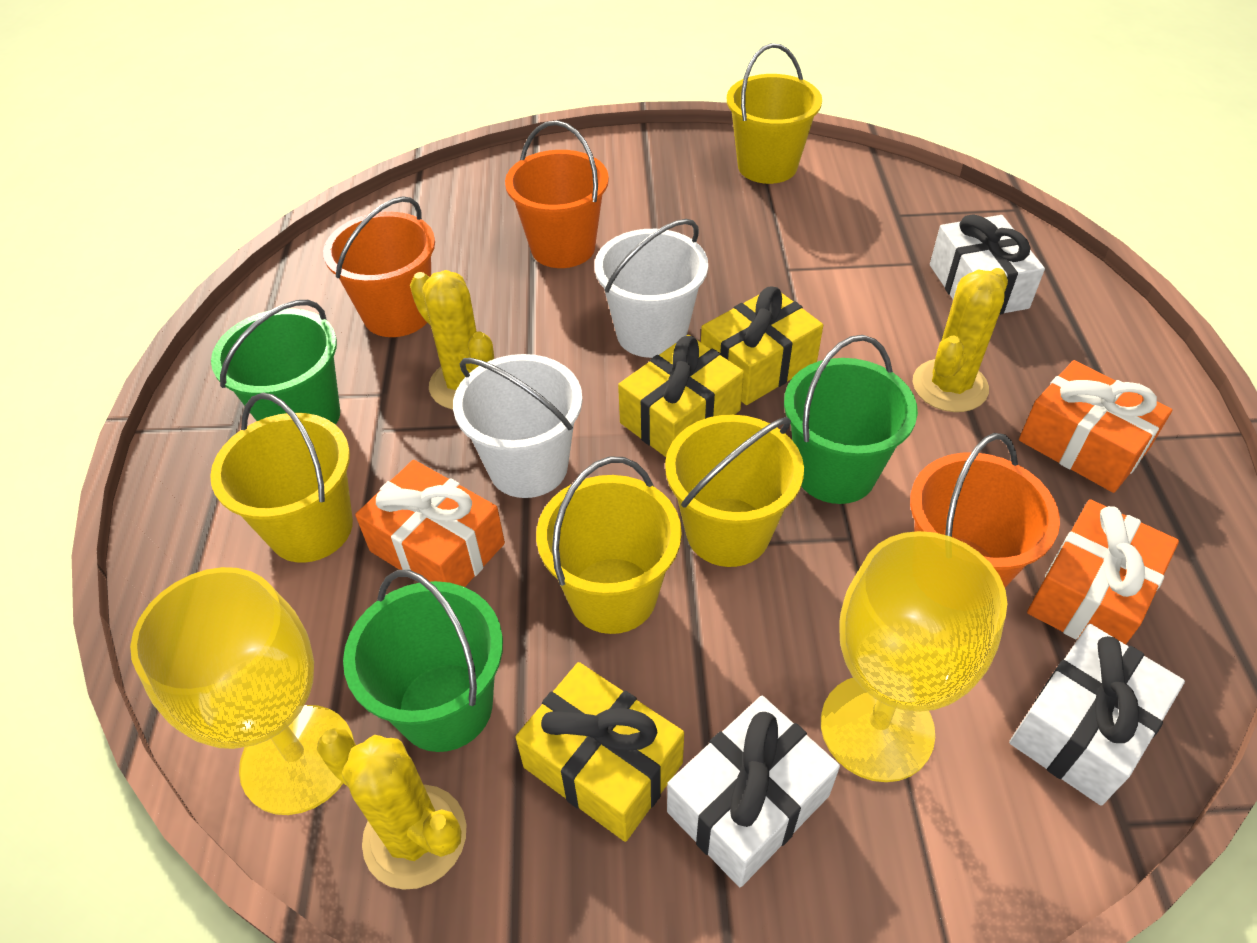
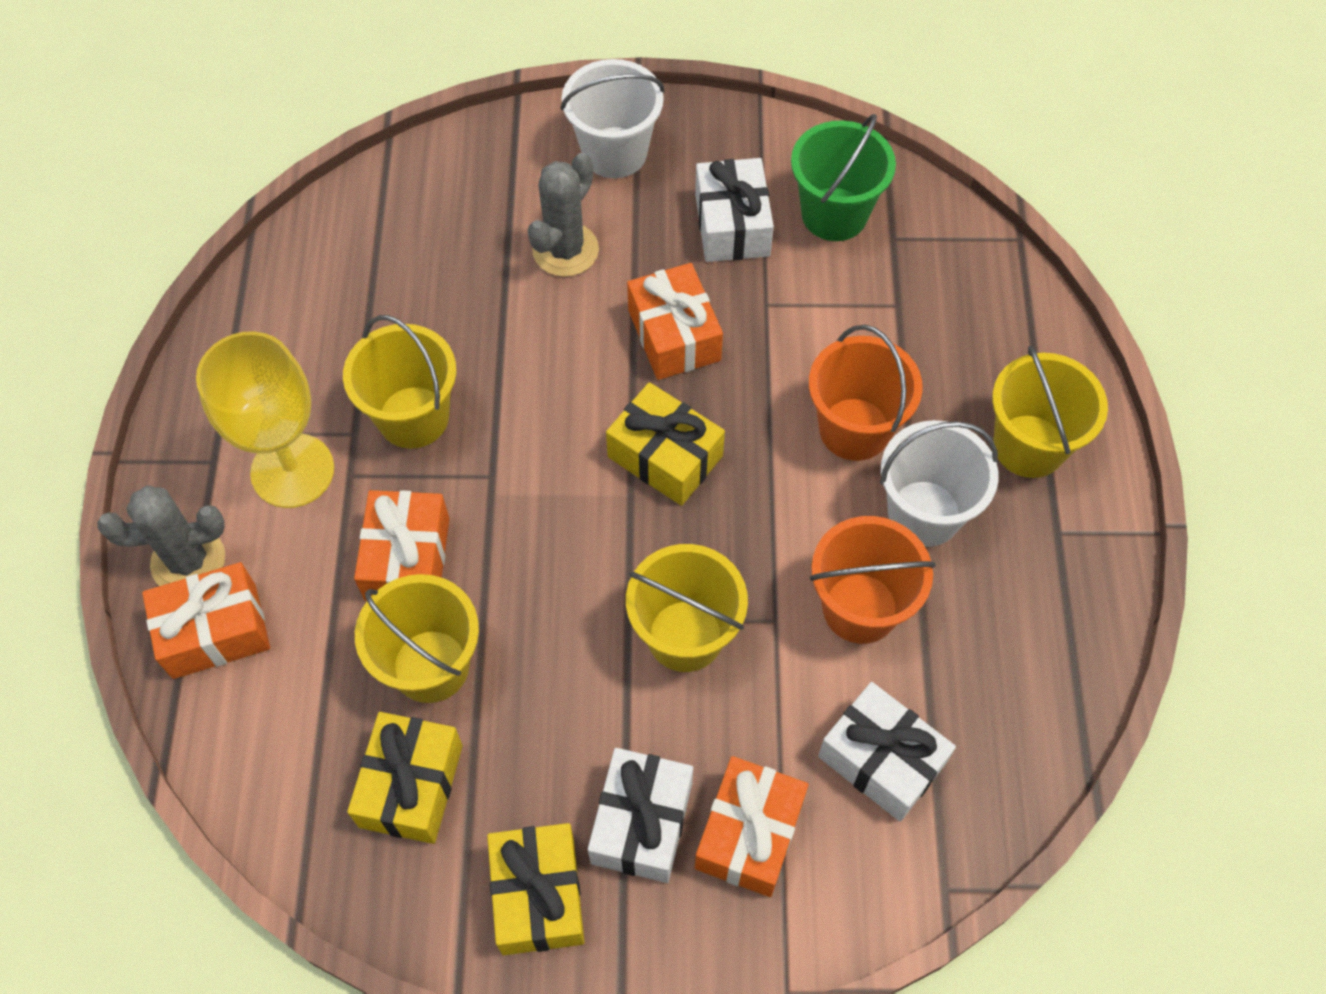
green bucket: [211,300,340,424] [343,570,503,752] [784,335,918,504] = 3 -> [791,114,896,241] = 1
grey cactus: none = 0 -> [97,485,225,586] [528,153,599,277] = 2
orange bucket: [323,196,435,337] [505,120,609,268] [910,433,1060,587] = 3 -> [809,325,923,461] [810,516,936,644] = 2
orange gift: [355,460,505,587] [1019,360,1172,493] [1027,499,1179,644] = 3 -> [142,562,270,679] [354,490,449,601] [627,263,723,380] [695,756,808,897] = 4
yellow cactus: [317,727,466,890] [410,270,494,410] [913,268,1008,412] = 3 -> none = 0
yellow goblet: [130,567,355,815] [821,531,1007,782] = 2 -> [196,331,334,508] = 1

